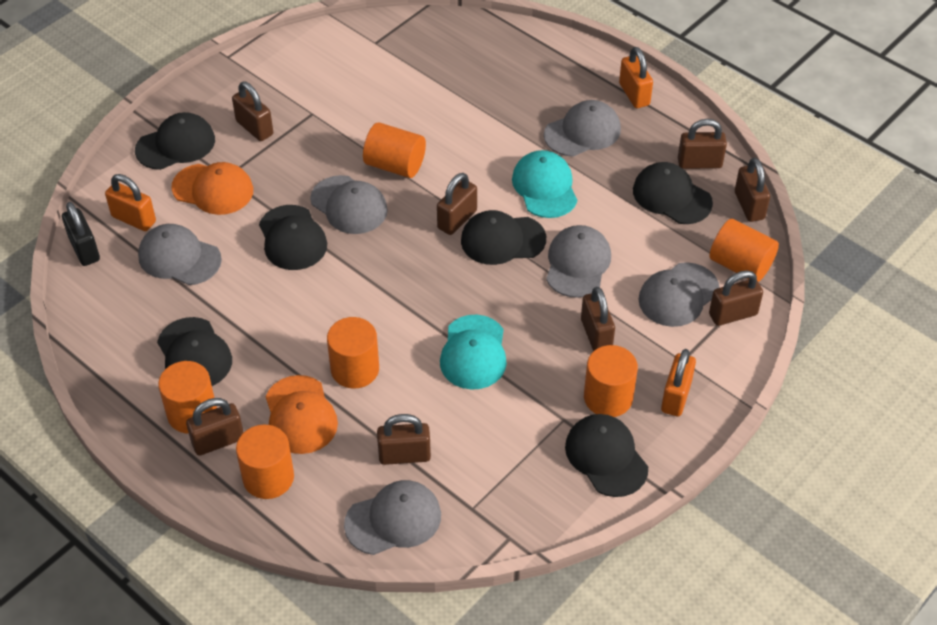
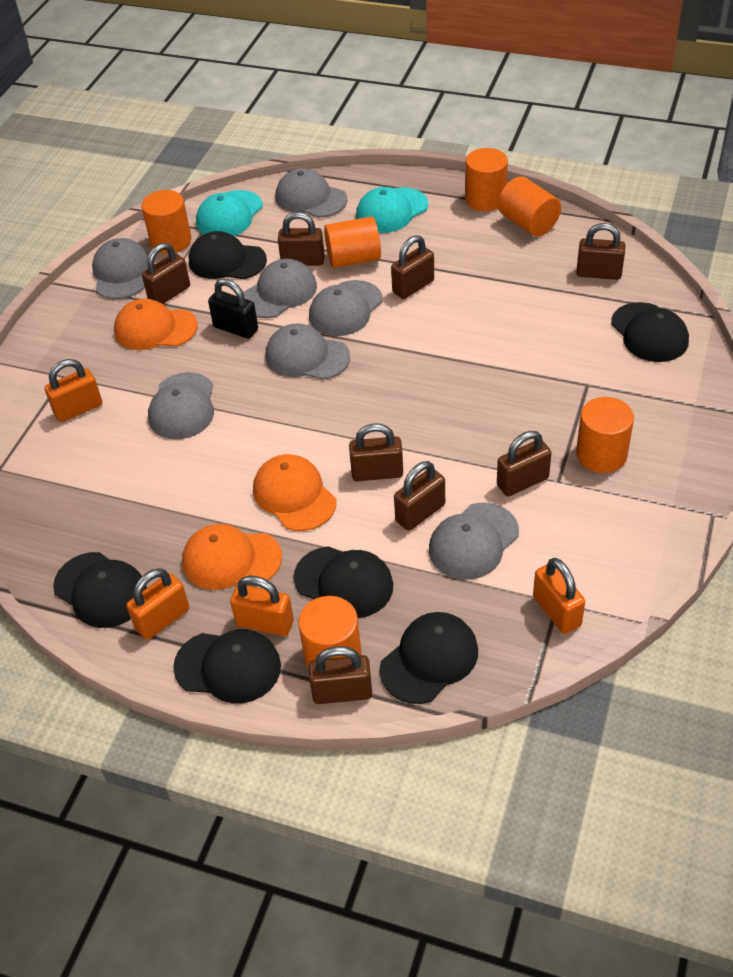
grey cap: [138,224,222,285] [310,175,388,234] [344,480,441,555] [544,100,621,157] [546,225,611,298] [638,262,720,327] = 6 -> [92,238,149,299] [148,372,214,439] [243,259,317,318] [266,323,350,380] [276,168,348,218] [309,280,382,336] [429,503,519,580] = 7
orange cap: [172,162,253,215] [265,375,338,454] = 2 -> [114,299,198,350] [182,524,282,590] [253,454,336,531] = 3
orange padlock: [105,174,156,231] [619,47,653,108] [661,349,696,416] = 3 -> [45,359,102,422] [126,568,189,640] [230,576,294,636] [533,558,585,634] = 4

